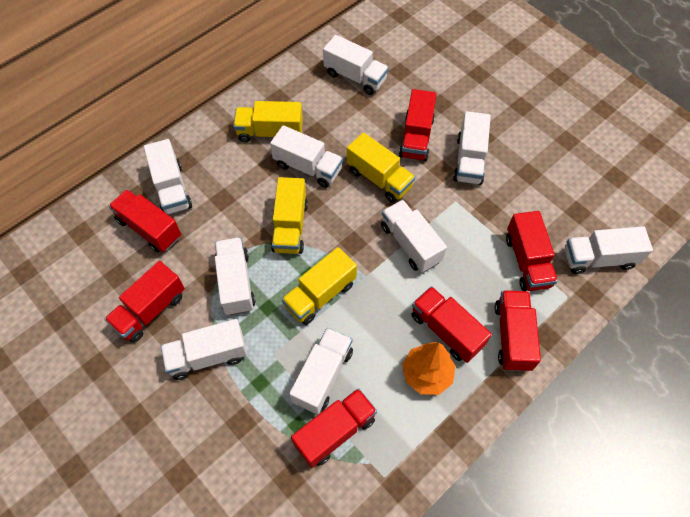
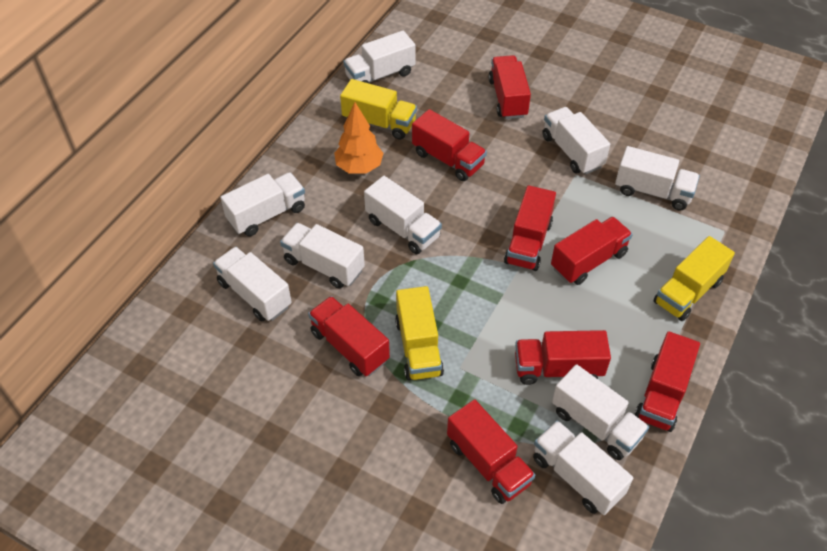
red truck: [104,261,185,343] [109,189,181,253] [291,388,377,468] [399,89,436,161] [411,286,492,363] [495,290,541,371] [506,211,558,291] = 7 -> [308,296,390,376] [412,109,487,181] [447,399,535,504] [488,55,531,119] [504,185,556,271] [515,330,611,385] [551,217,633,285] [635,331,700,432] = 8
yellow truck: [233,101,303,143] [271,177,308,254] [282,247,357,325] [347,133,415,203] = 4 -> [340,79,417,140] [395,286,444,380] [654,236,735,321] = 3

